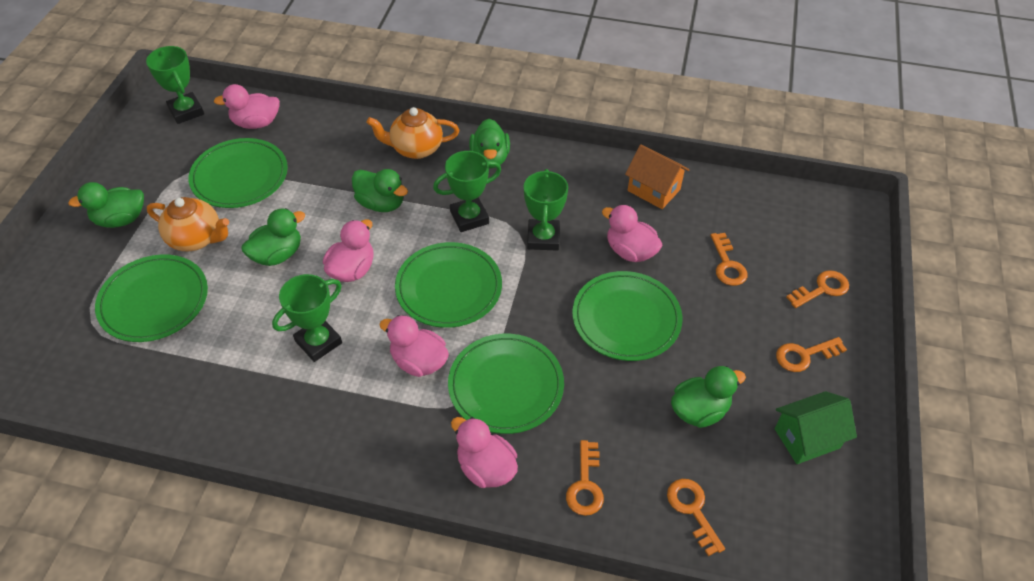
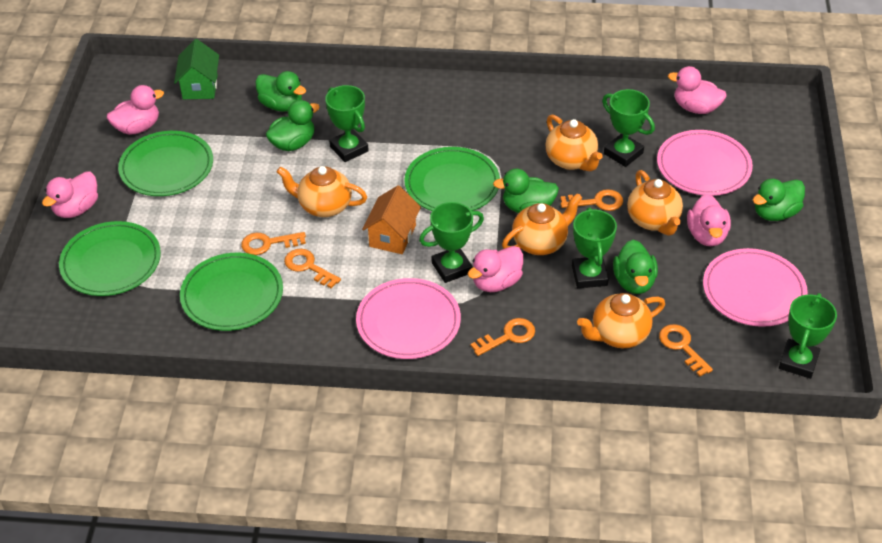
green plate: [95,255,208,342] [188,138,288,208] [395,242,502,328] [448,334,564,434] [572,271,682,361] = 5 -> [59,221,161,296] [118,131,213,196] [180,253,283,331] [404,147,500,211] = 4
green trophy: [146,46,204,124] [272,274,342,362] [433,151,501,232] [524,169,568,251] = 4 -> [325,85,369,162] [419,202,484,283] [572,207,617,288] [602,89,655,167] [779,293,837,379] = 5
orange teapot: [147,197,229,251] [367,107,459,159] = 2 -> [277,166,367,217] [502,193,582,255] [546,114,603,171] [577,293,665,348] [627,170,683,236] = 5
pink plate: none = 0 -> [356,278,461,359] [657,130,753,196] [703,248,808,327] = 3

